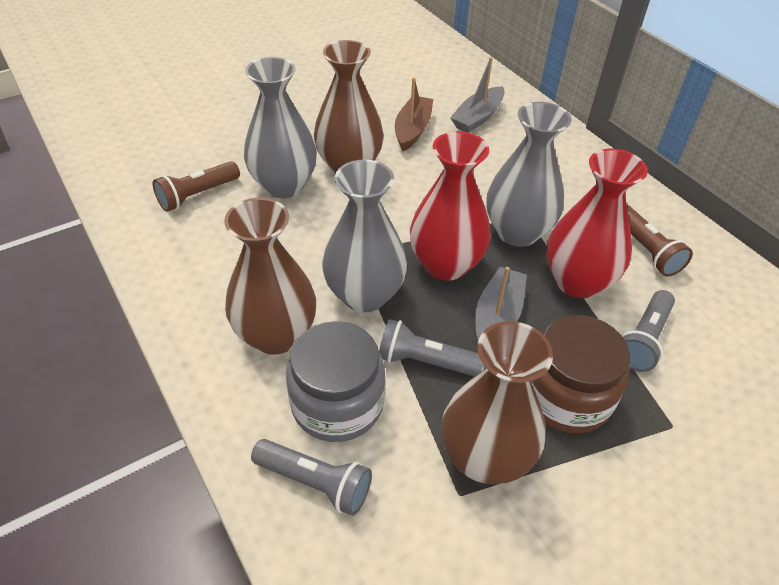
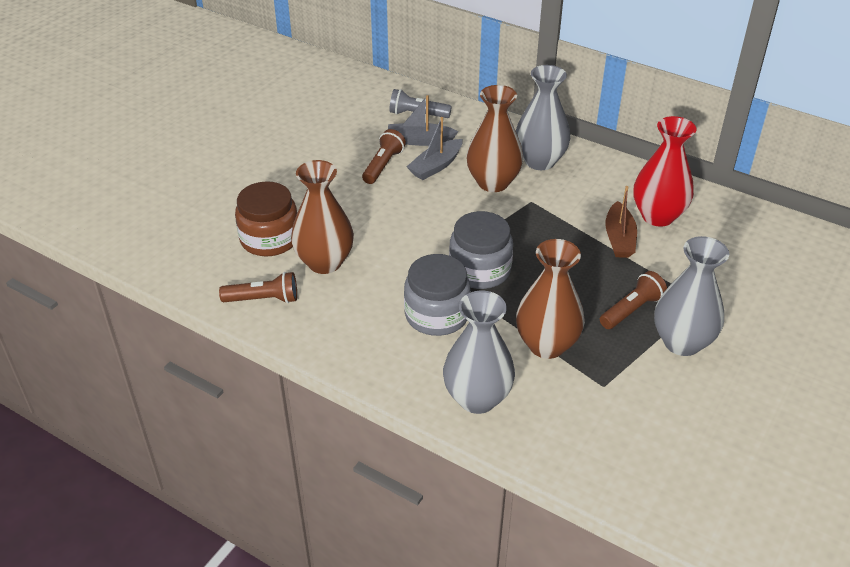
brown flashlight: [153,161,240,212] [627,205,693,277] = 2 -> [219,272,297,303] [362,129,406,184] [600,271,667,329] = 3
grey flashlight: [251,439,372,516] [379,319,485,377] [622,290,675,372] = 3 -> [389,89,452,118] = 1
grey jar: [286,321,385,442] = 1 -> [404,254,471,336] [449,211,513,289] = 2
red vase: [410,131,491,281] [546,149,648,298] = 2 -> [633,116,696,227] = 1

